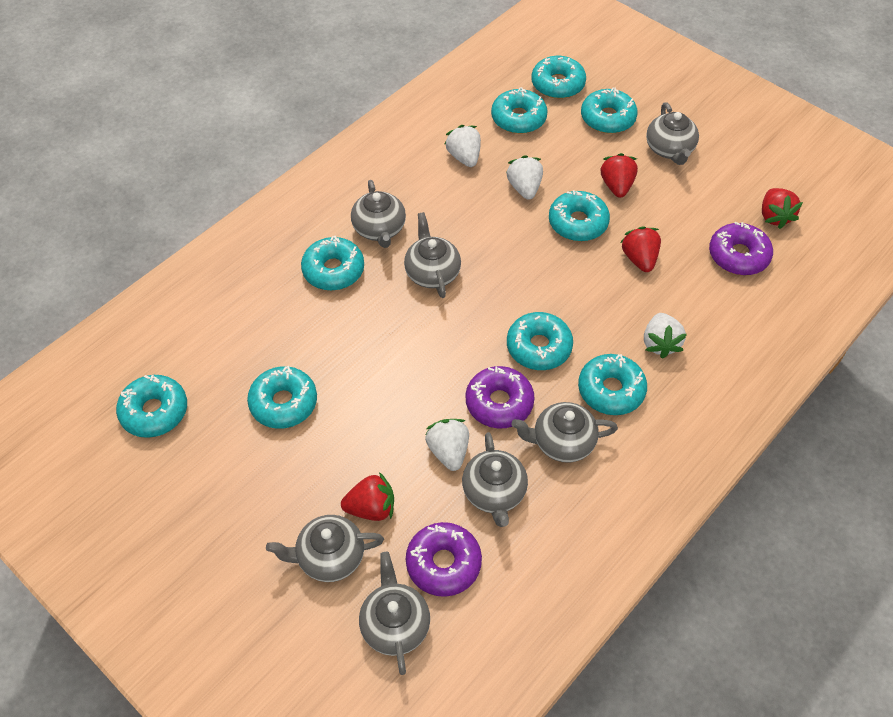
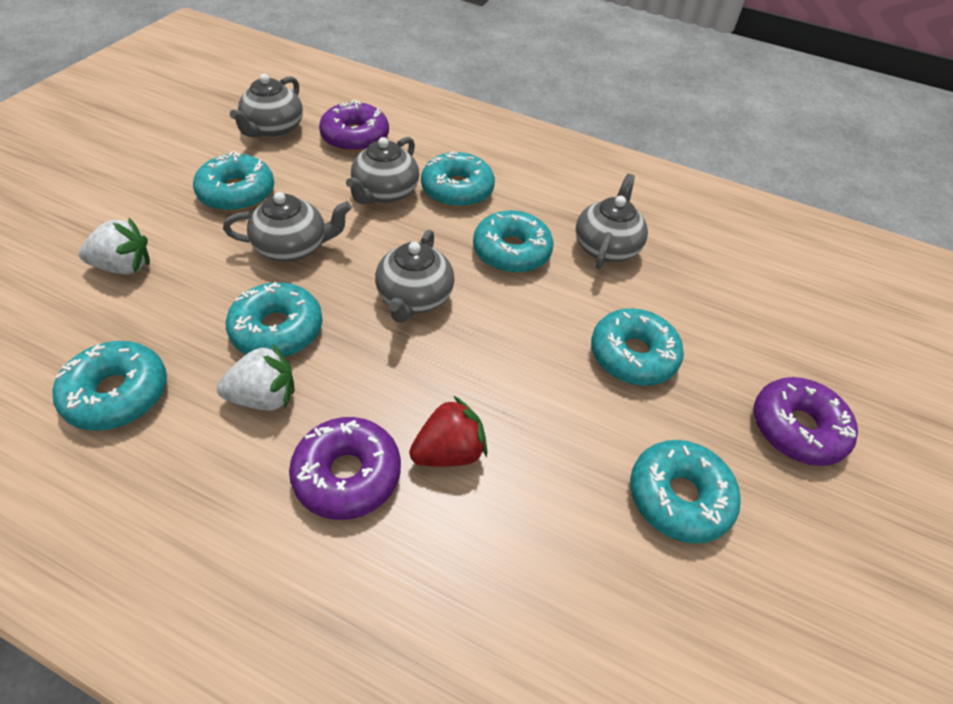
grey teapot: [266,515,384,582] [351,180,406,248] [359,552,430,675] [404,212,461,298] [462,432,528,527] [511,402,618,463] [646,102,699,165] = 7 -> [223,192,352,262] [230,74,303,138] [346,137,419,204] [375,230,454,323] [575,174,648,269] = 5
red strawberry: [341,472,394,521] [600,153,638,198] [620,226,661,272] [762,188,803,229] = 4 -> [409,396,487,467] = 1
turquoise donut: [116,375,187,438] [247,366,317,429] [301,236,364,290] [491,87,548,134] [507,312,573,370] [531,56,586,99] [549,190,610,241] [578,354,647,415] [581,88,638,134] = 9 -> [53,341,167,431] [193,151,274,212] [226,282,322,357] [421,151,495,208] [473,210,553,273] [591,308,684,386] [630,440,741,544] = 7
white strawberry: [425,419,469,471] [444,125,481,167] [506,155,543,200] [644,313,687,359] = 4 -> [79,218,150,274] [217,343,295,410] = 2

